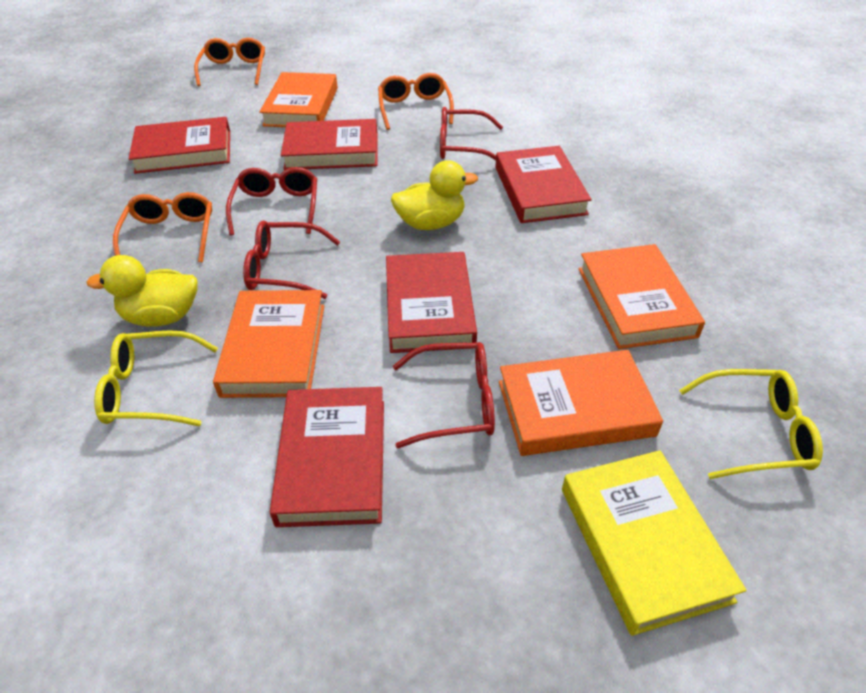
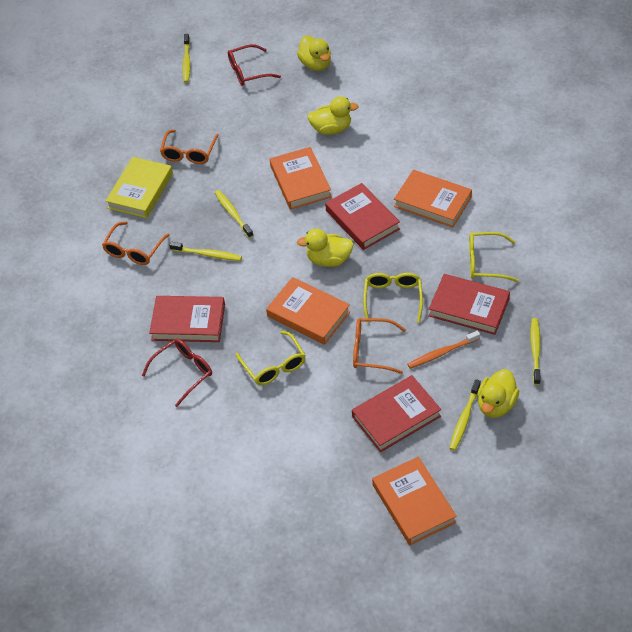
orange toothbrush: none = 0 -> [407,331,480,369] = 1
red book: [129,117,230,174] [270,387,384,527] [281,119,378,170] [386,252,477,353] [495,146,592,223] = 5 -> [149,296,225,342] [325,183,400,250] [352,375,441,452] [429,274,510,335] = 4
red glasses: [226,167,317,235] [243,221,340,299] [393,342,495,448] [440,107,503,161] = 4 -> [142,339,212,407] [228,44,281,86] = 2
yellow duck: [86,255,198,327] [391,160,478,230] = 2 -> [297,35,331,71] [297,229,354,267] [307,96,359,135] [477,369,519,418] = 4
yellow glasses: [94,330,218,426] [679,369,823,479] = 2 -> [236,331,306,385] [363,273,423,323] [469,232,519,282] = 3
yellow toothbrush: none = 0 -> [169,242,242,261] [182,34,190,83] [214,190,253,238] [449,379,481,451] [530,318,541,385] = 5

